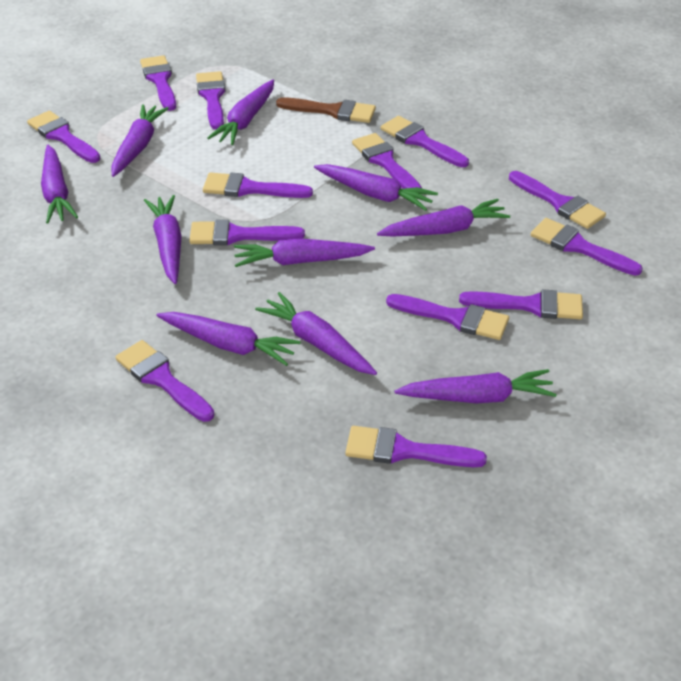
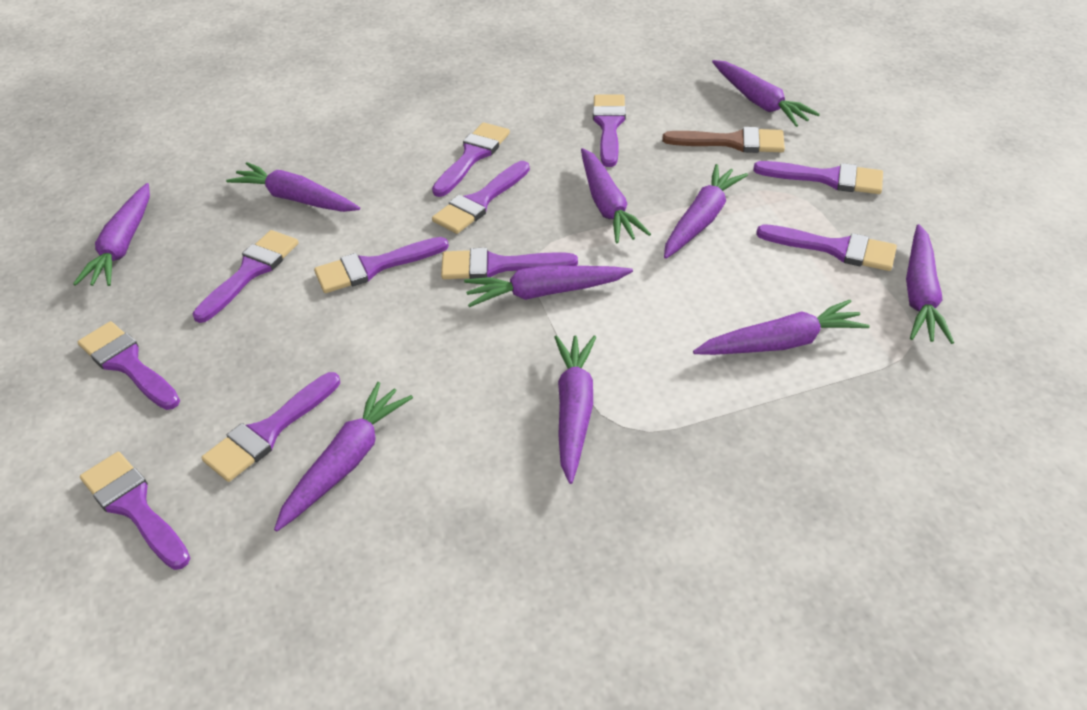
purple brush: [27,111,100,163] [115,340,214,422] [140,55,176,111] [189,220,305,245] [196,71,225,130] [203,172,313,198] [345,426,487,467] [352,133,422,189] [381,116,469,167] [386,294,509,340] [459,289,583,319] [509,171,606,229] [531,218,643,276] = 13 -> [78,321,180,410] [80,452,190,570] [192,230,299,323] [201,372,340,482] [314,237,449,293] [432,122,510,197] [432,161,530,234] [441,248,578,279] [593,94,626,167] [753,161,883,194] [756,224,897,271] = 11

